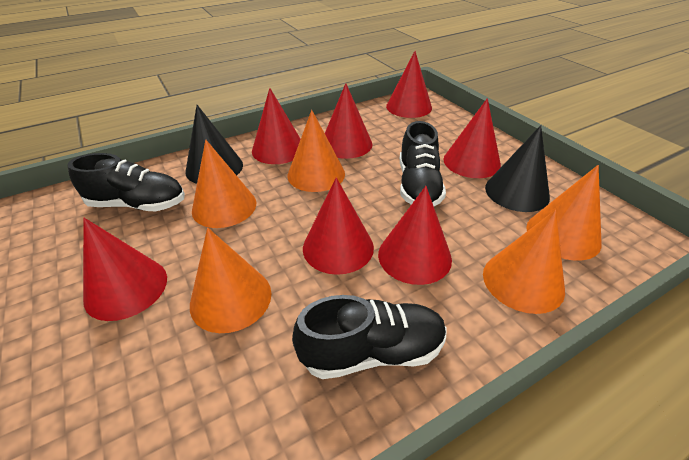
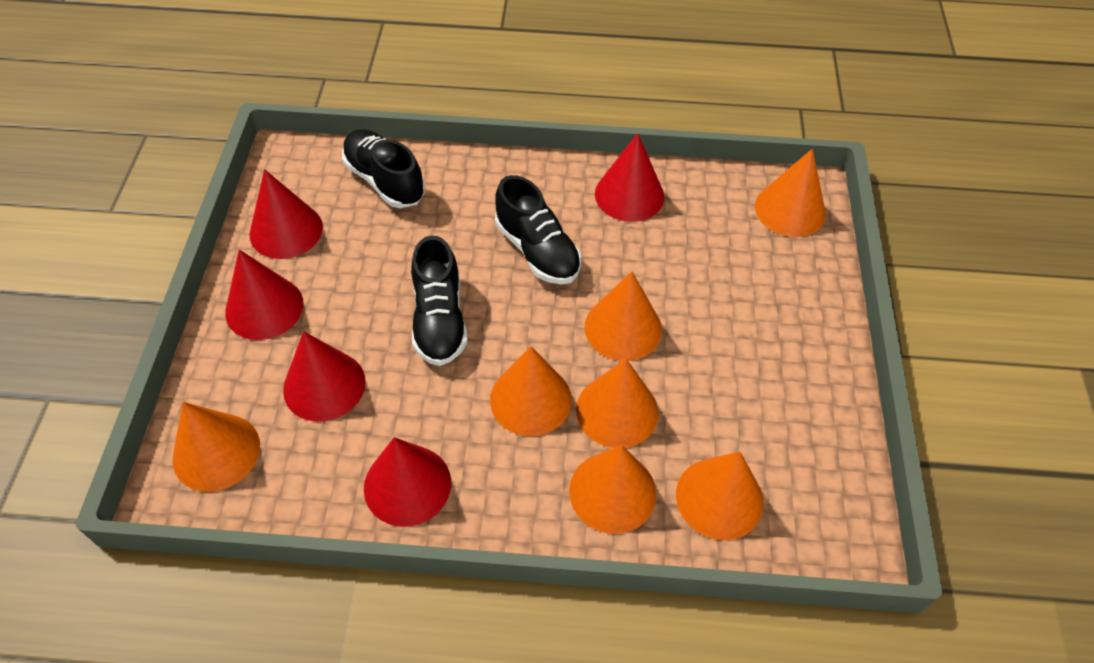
black cone: [185,105,243,184] [485,125,550,212] = 2 -> none = 0
orange cone: [190,228,271,333] [192,140,256,228] [288,110,345,192] [483,210,565,314] [526,165,601,261] = 5 -> [173,402,260,492] [490,346,572,436] [569,445,656,534] [576,359,659,448] [585,271,662,361] [676,452,764,540] [755,149,826,237] = 7
red cone: [83,218,167,321] [252,88,301,164] [303,177,374,275] [325,83,372,159] [378,186,452,285] [386,51,432,118] [443,98,501,178] = 7 -> [225,250,303,340] [250,169,323,259] [283,331,366,422] [364,437,451,527] [595,133,664,222] = 5

